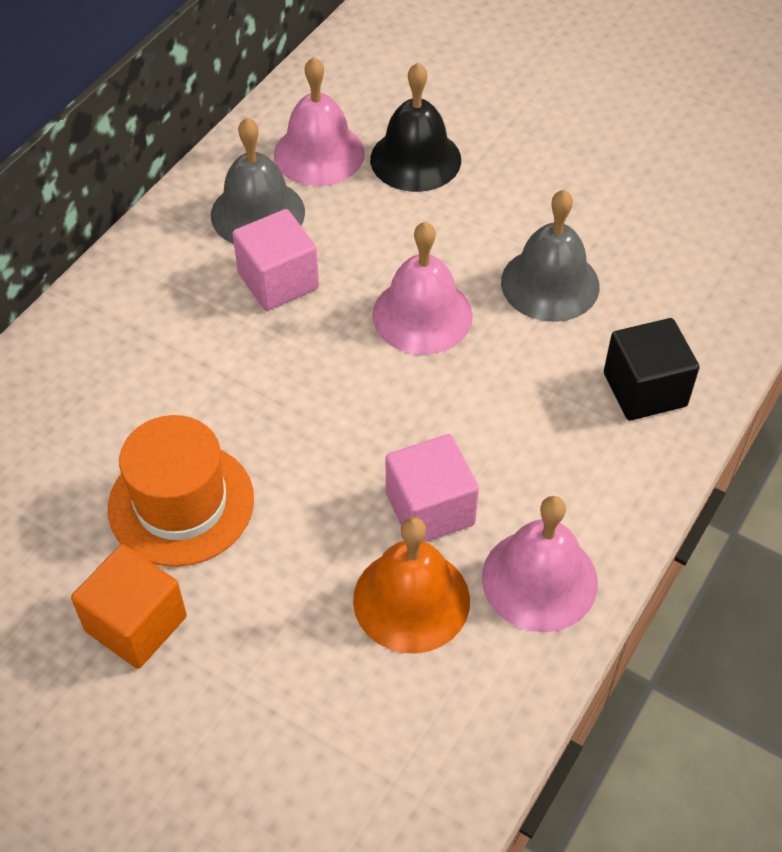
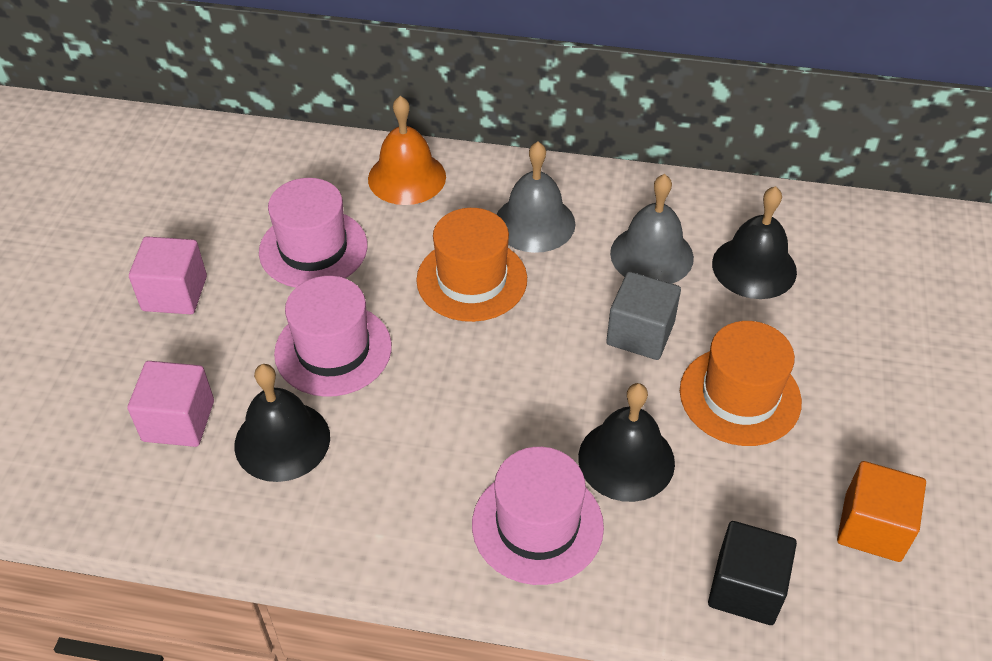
black bell: [370,63,461,192] = 1 -> [234,364,330,482] [578,383,675,502] [712,186,797,299] = 3
grey cube: none = 0 -> [606,272,681,360] = 1
orange hat: [108,415,254,567] = 1 -> [416,208,527,322] [680,321,802,446] = 2
pink bell: [274,57,365,186] [372,222,473,355] [482,496,598,632] = 3 -> none = 0
pink hat: none = 0 -> [259,178,368,288] [274,276,392,397] [472,447,604,585] = 3

